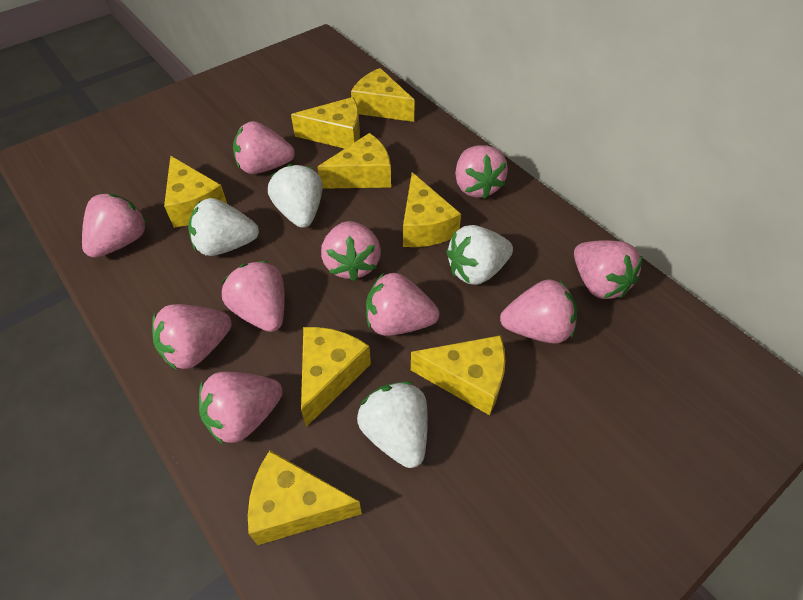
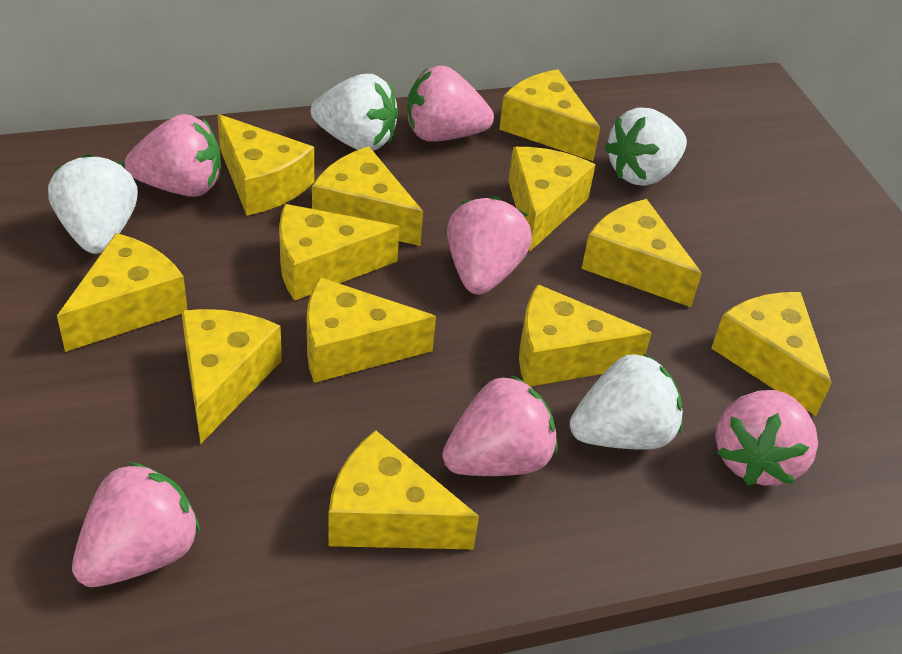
pink strawberry: [82,194,147,258] [152,304,232,370] [199,371,283,444] [222,261,285,332] [233,121,295,174] [321,221,381,281] [366,273,439,336] [455,145,508,199] [500,279,577,344] [574,240,643,299] = 10 -> [72,462,200,587] [125,114,221,197] [407,66,494,142] [442,375,558,476] [447,196,532,295] [715,390,818,486] = 6
yellow cheese: [164,156,227,228] [248,450,362,545] [291,97,360,149] [301,327,371,427] [317,133,391,189] [351,68,415,122] [403,172,461,247] [411,335,505,415] = 8 -> [57,233,188,352] [181,309,282,444] [217,114,314,215] [279,204,400,301] [307,277,436,383] [312,146,423,246] [328,430,479,549] [499,69,600,161] [508,147,596,252] [519,284,652,386] [581,199,702,307] [711,292,832,416] = 12

